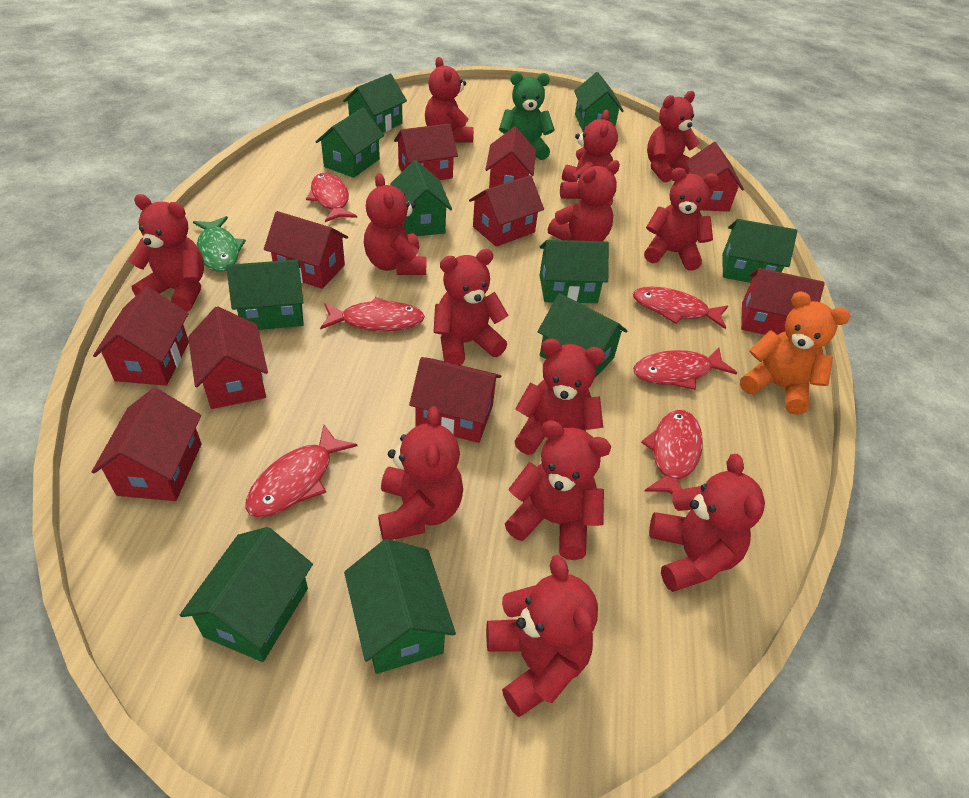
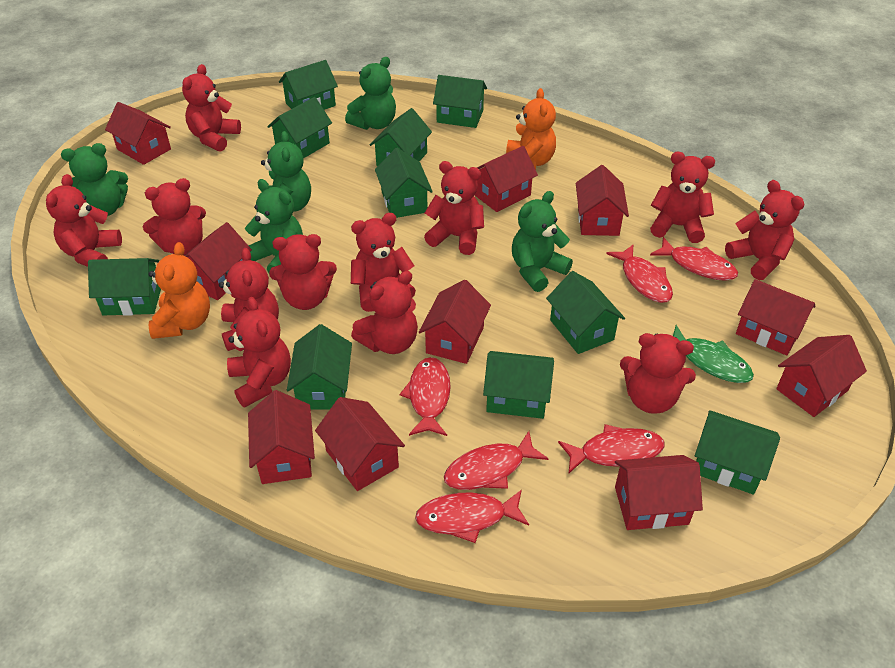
green teddy bear: [499,72,555,160] = 1 -> [61,143,128,216] [245,179,303,273] [261,131,311,212] [345,57,396,130] [512,191,573,292] = 5
orange teddy bear: [740,291,851,415] = 1 -> [148,242,210,339] [506,88,556,170] = 2
red teddy bear: [128,194,204,312] [364,173,426,275] [378,406,463,540] [425,57,474,143] [434,249,508,365] [486,555,598,717] [505,420,611,560] [514,338,605,455] [548,160,620,241] [560,110,618,199] [644,168,719,271] [647,91,700,182] [649,454,765,592] = 13 -> [46,174,122,267] [143,178,206,255] [182,64,241,151] [219,248,279,351] [227,297,291,408] [269,234,337,310] [351,213,416,312] [351,271,418,354] [424,161,484,255] [620,333,696,414] [650,152,715,243] [725,180,805,280] = 12

